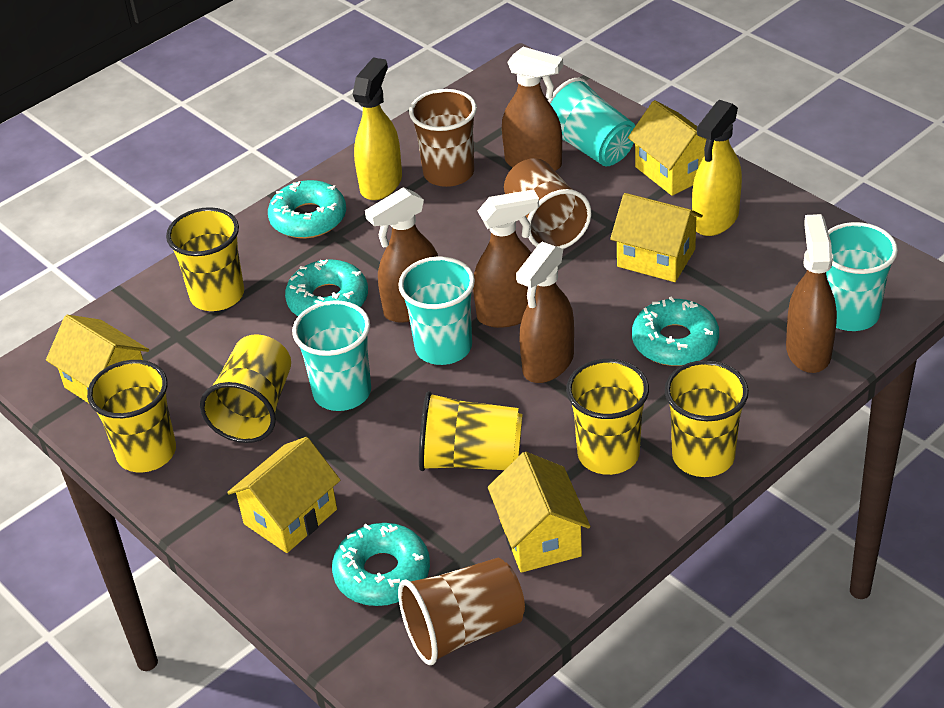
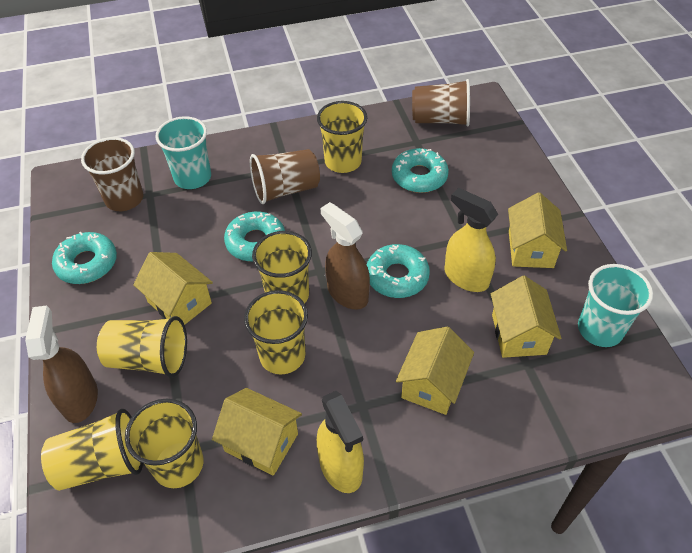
brown spray bottle: [365,187,438,323] [473,189,539,328] [502,47,563,171] [516,242,574,383] [786,214,837,373] = 5 -> [25,305,98,423] [321,202,370,309] = 2
turquoise cup: [292,300,371,411] [398,256,475,365] [548,78,635,166] [826,222,898,331] = 4 -> [155,116,211,189] [578,264,653,347] = 2

